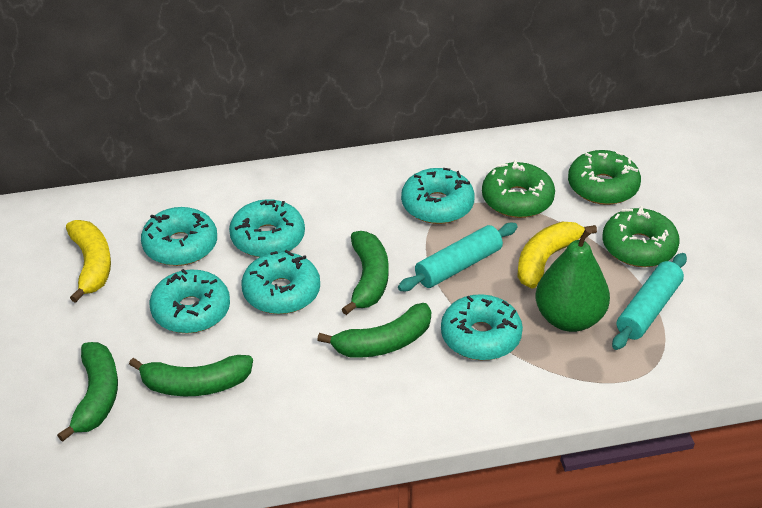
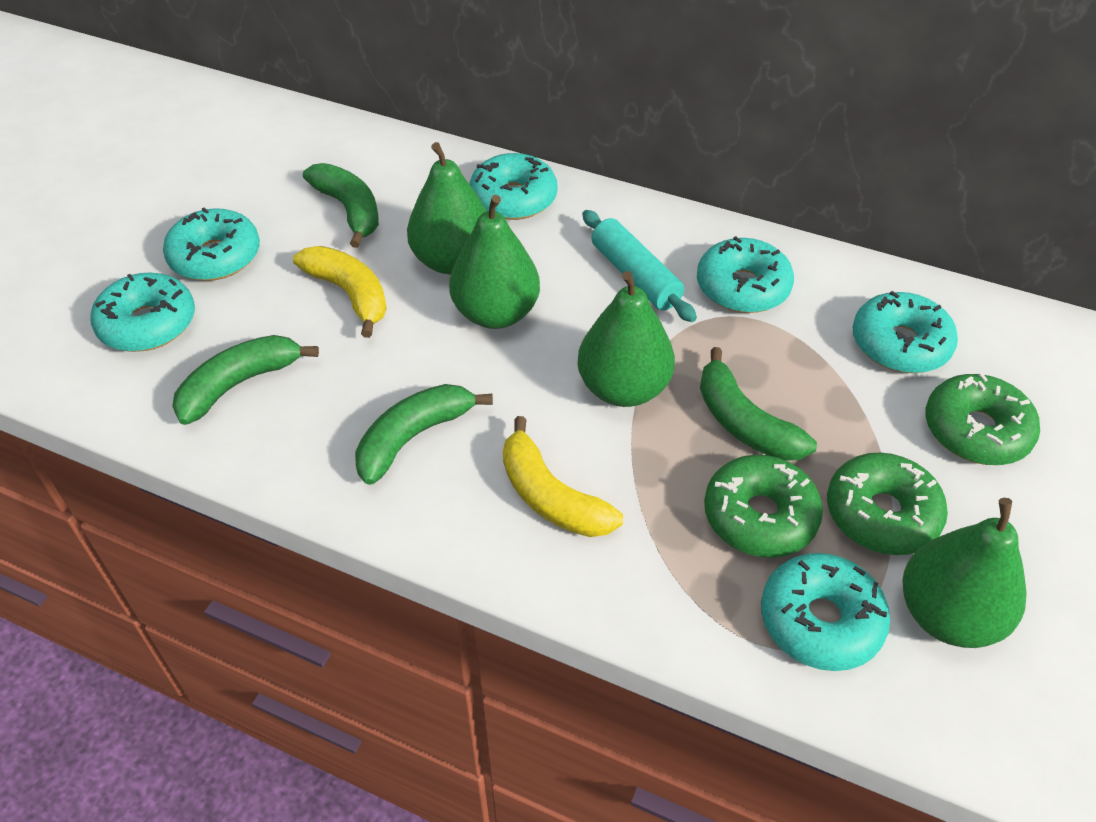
green pear: [536,228,610,332] = 1 -> [407,142,487,274] [449,195,540,329] [577,271,675,407] [902,498,1027,648] = 4
turquoise rolling pin: [398,223,518,291] [612,253,687,350] = 2 -> [582,210,697,322] = 1

